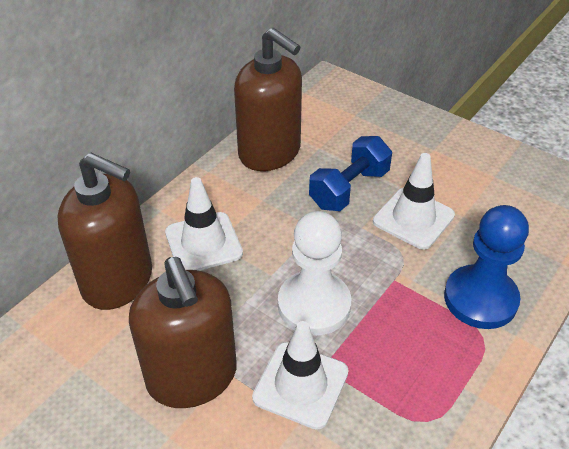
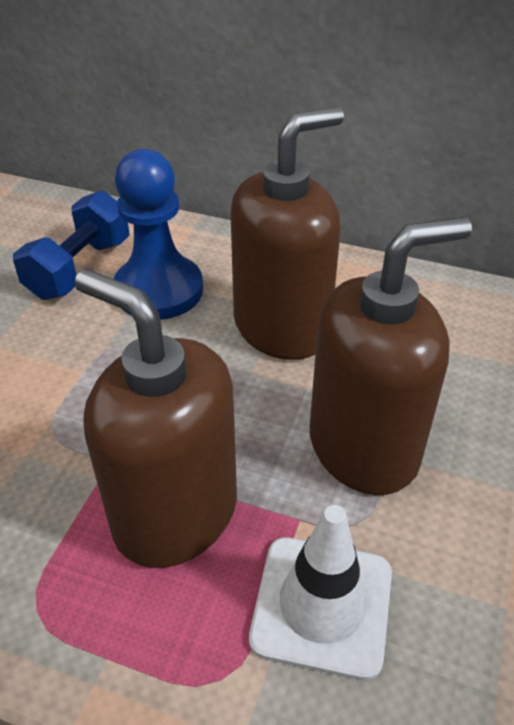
white pawn: [278,211,351,336] = 1 -> none = 0
white traffic cone: [165,177,243,271] [252,321,349,430] [373,153,455,250] = 3 -> [249,505,392,681] = 1

